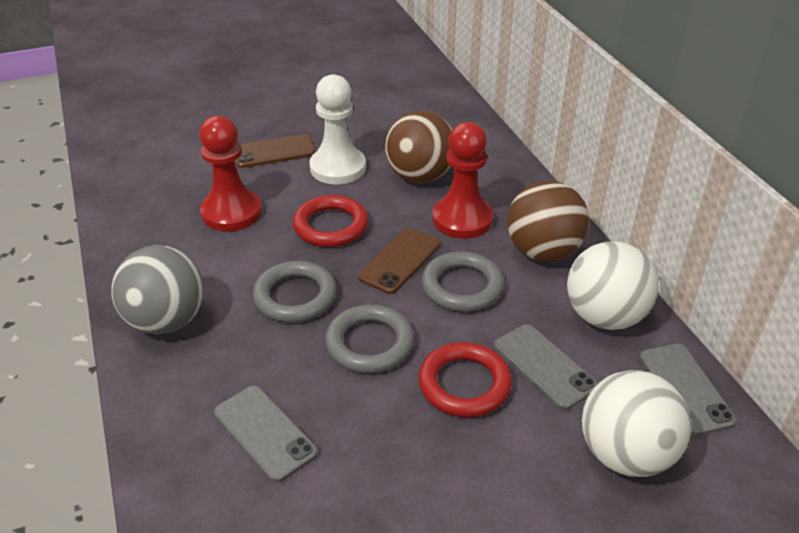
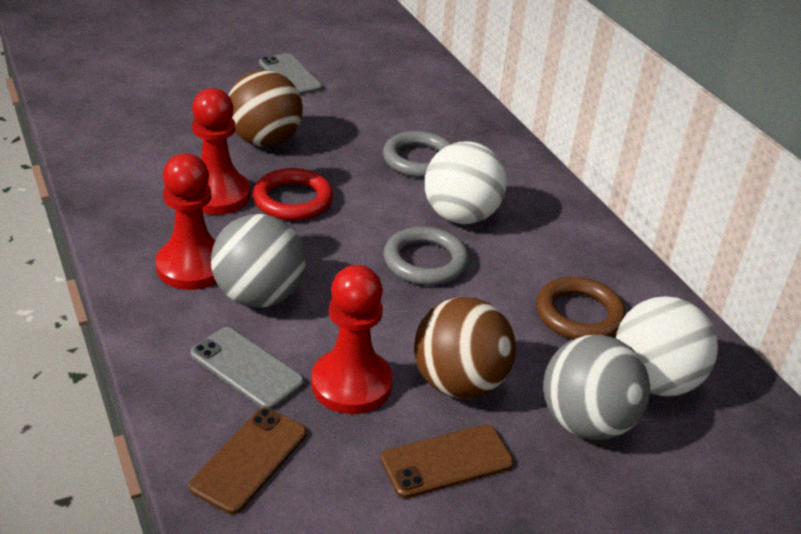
brown ring: none = 0 -> [536,277,626,340] = 1
grey ball: [111,245,204,334] = 1 -> [211,214,305,308] [543,335,650,440] = 2
grey phone: [214,386,318,482] [494,324,598,410] [640,344,737,436] = 3 -> [190,327,304,409] [259,53,322,95] = 2
grey ring: [253,261,337,322] [325,305,414,373] [422,251,504,312] = 3 -> [383,131,451,178] [383,226,469,286] = 2
red pawn: [199,116,262,232] [432,122,494,239] = 2 -> [156,153,216,290] [192,88,250,215] [311,265,393,414] = 3
red ring: [293,195,368,247] [419,342,512,417] = 2 -> [253,168,333,221] = 1
white pawn: [309,74,366,185] = 1 -> none = 0

